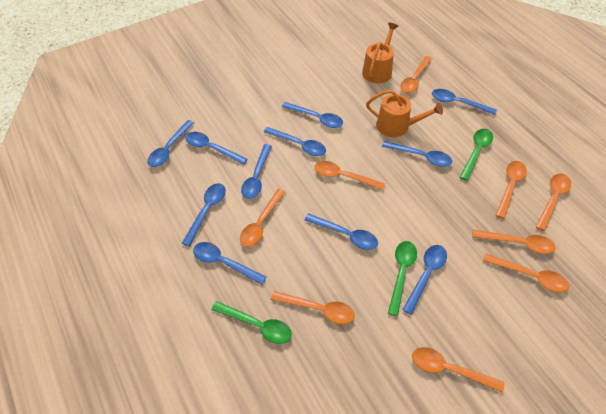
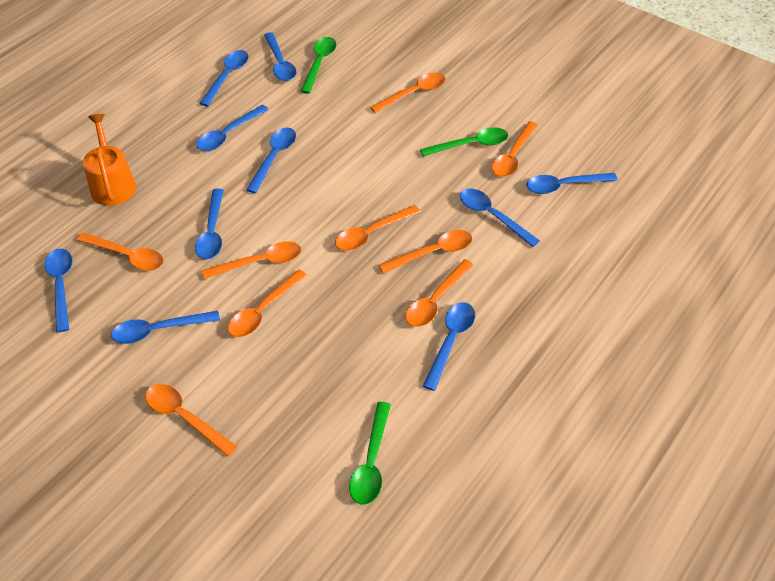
blue spoon: [148,120,194,167] [182,183,226,247] [185,132,247,165] [193,242,266,285] [241,144,272,199] [264,127,326,156] [282,102,343,128] [304,213,378,250] [382,141,452,167] [403,245,447,315] [432,89,497,115] = 11 -> [45,249,72,333] [111,311,220,344] [195,189,224,260] [196,105,269,151] [199,50,249,106] [246,128,296,193] [264,32,296,81] [423,302,475,391] [460,188,540,247] [526,173,618,194] = 10
orange watering can: [362,23,398,84] [366,89,443,137] = 2 -> [83,114,136,206] = 1

